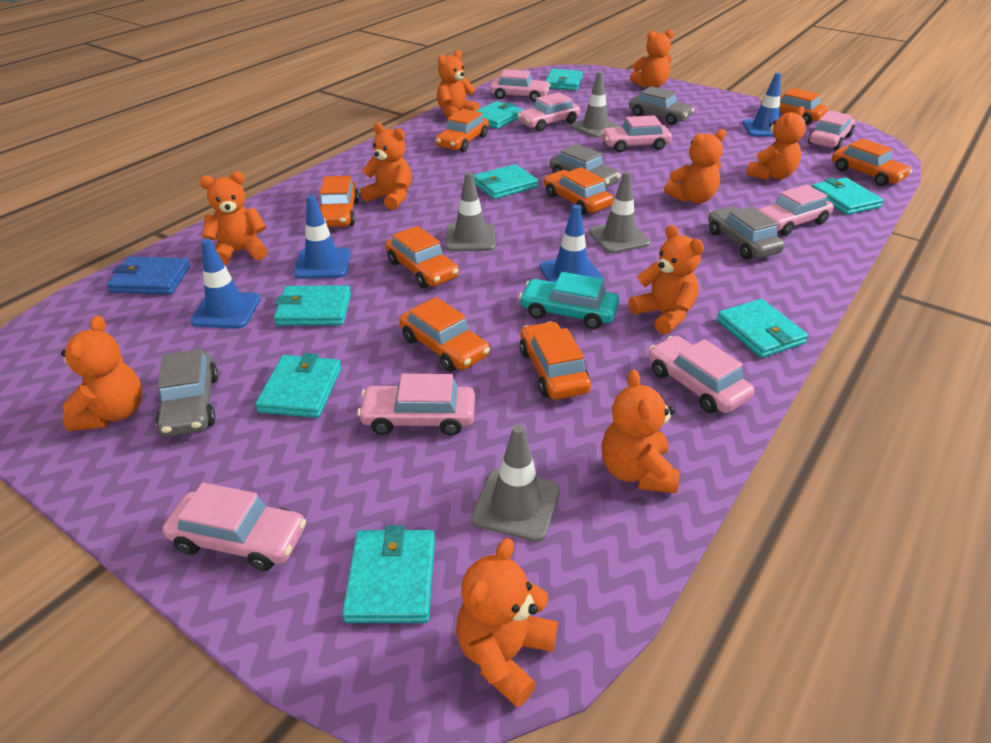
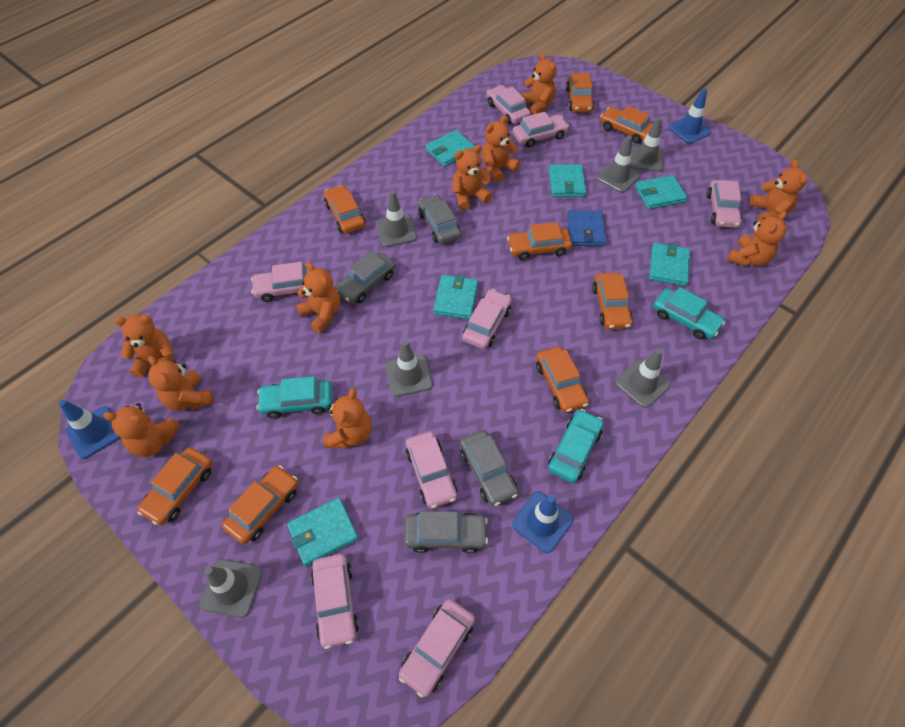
blue traffic cone: [190,238,261,329] [294,195,350,279] [539,205,604,283] [742,73,781,137] = 4 -> [59,400,121,459] [512,492,573,553] [668,88,711,144] = 3
grey traffic cone: [446,172,496,252] [471,424,560,542] [571,71,620,138] [589,171,650,253] = 4 -> [200,559,263,618] [376,191,417,247] [385,340,433,397] [596,136,640,193] [615,349,671,408] [630,117,664,172] = 6
turquoise car: [519,272,619,329] = 1 -> [256,376,332,418] [548,409,604,483] [653,287,725,340] = 3
turquoise wallet: [255,353,341,418] [274,285,351,326] [342,525,435,623] [473,164,538,199] [476,101,524,129] [546,69,583,91] [717,299,808,358] [812,177,884,215] = 8 -> [287,498,359,566] [426,130,475,167] [433,274,478,319] [549,164,587,197] [635,175,688,209] [649,243,690,286] = 6

